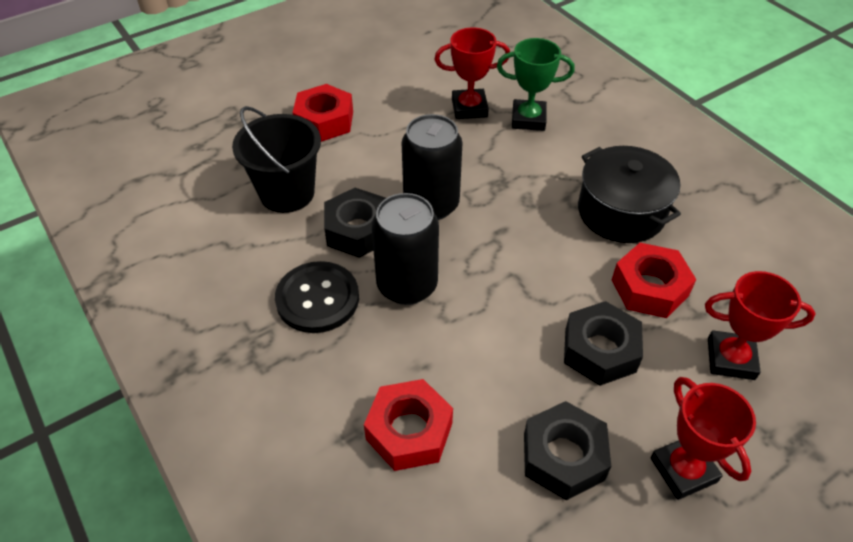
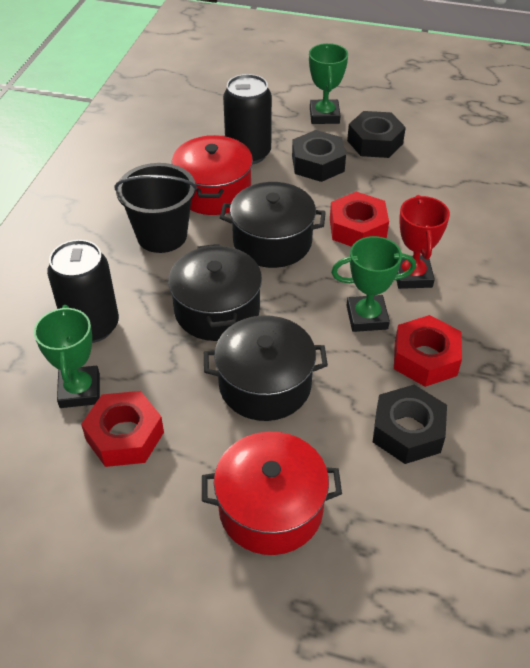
black button: [275,261,359,333] = 1 -> none = 0
black pot: [578,146,681,243] = 1 -> [168,244,262,341] [204,315,328,421] [220,182,326,268] = 3
green trophy: [497,38,575,131] = 1 -> [34,305,100,408] [309,43,348,124] [331,236,416,332] = 3
red pot: none = 0 -> [172,135,253,215] [202,432,342,555] = 2
red trophy: [435,27,510,119] [650,377,756,500] [705,271,815,380] = 3 -> [396,195,450,289] = 1

